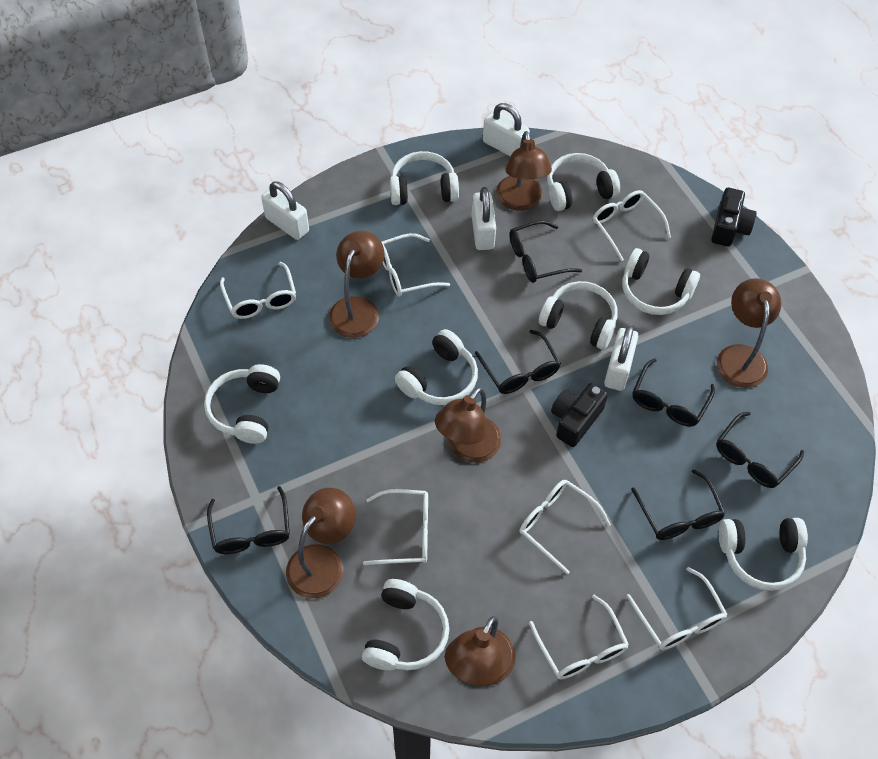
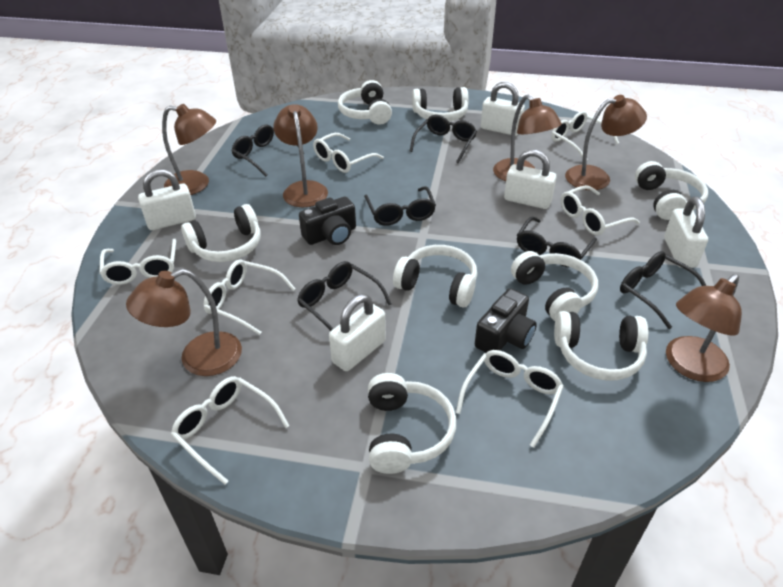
white padlock: [261,181,309,240] [472,187,496,250] [483,103,530,156] [604,326,638,391] = 4 -> [138,169,196,230] [329,294,386,371] [481,82,525,136] [504,149,557,209] [664,197,708,268] = 5

